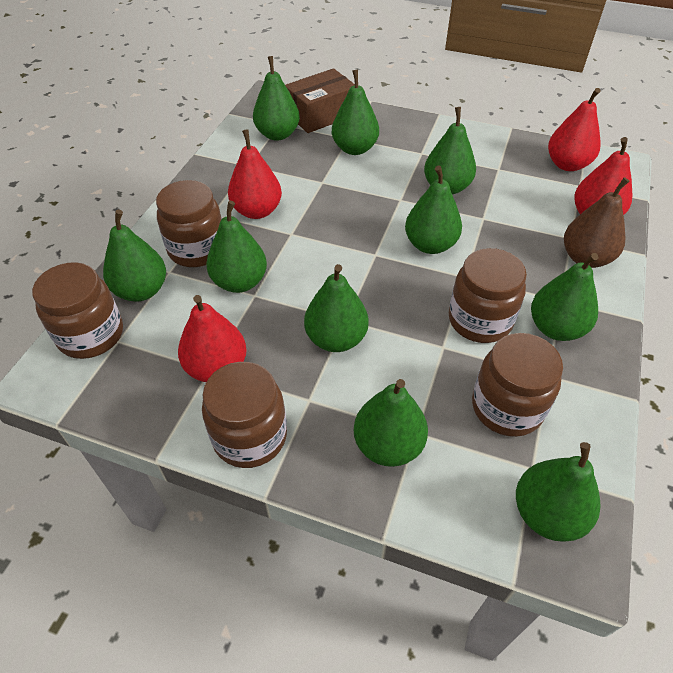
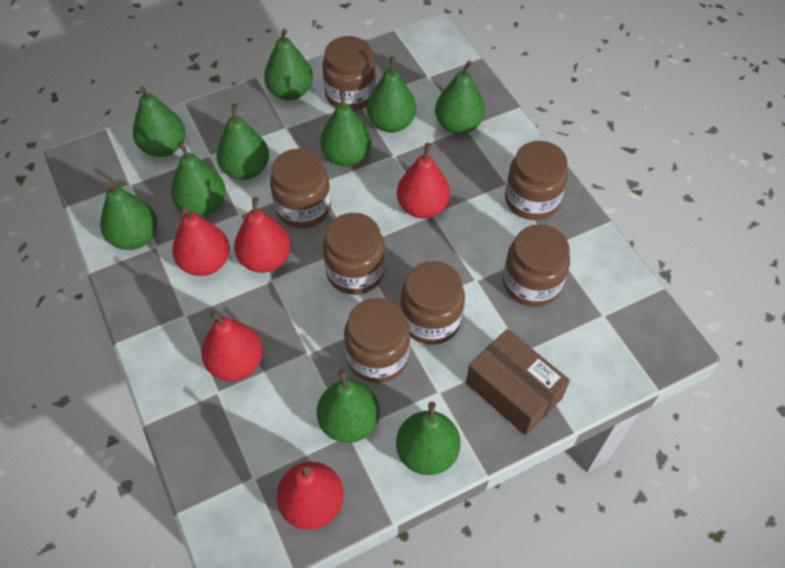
brown jar: [32,262,123,359] [156,180,222,267] [202,362,287,468] [449,248,527,343] [472,333,563,437] = 5 -> [270,149,331,228] [322,36,376,111] [323,213,385,295] [344,298,410,383] [400,261,465,345] [503,224,570,307] [505,141,568,220] = 7
brown pear: [564,177,629,268] = 1 -> none = 0
red pear: [178,295,247,382] [228,129,282,219] [548,88,601,171] [574,137,633,215] = 4 -> [172,208,230,276] [201,310,263,381] [234,197,291,273] [277,461,344,530] [397,143,450,218] = 5

